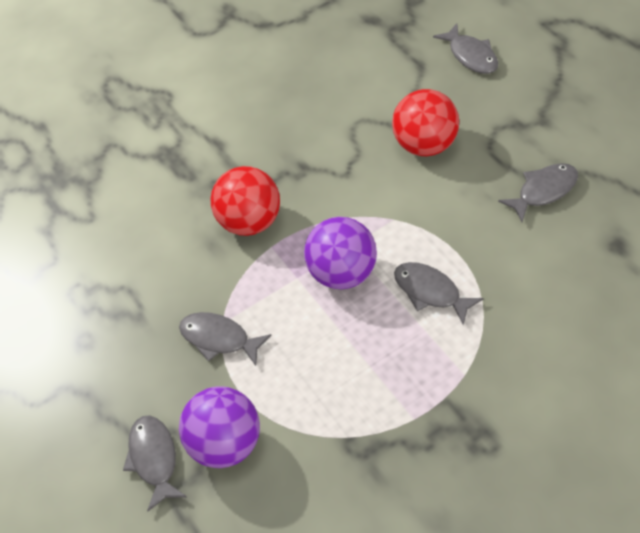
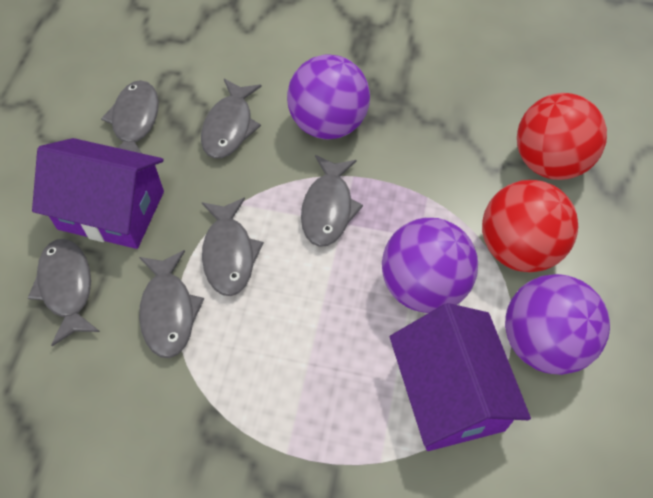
grey fish: [123,415,187,511] [179,312,272,366] [394,262,484,325] [433,23,498,74] [498,163,578,222] = 5 -> [28,239,100,346] [101,80,159,153] [139,250,204,358] [201,79,262,159] [201,197,264,296] [301,155,363,247] = 6
purple ball: [179,386,260,468] [304,217,377,289] = 2 -> [287,54,370,139] [382,218,478,313] [505,274,610,375] = 3
purple house: none = 0 -> [32,138,164,249] [390,303,531,451] = 2

